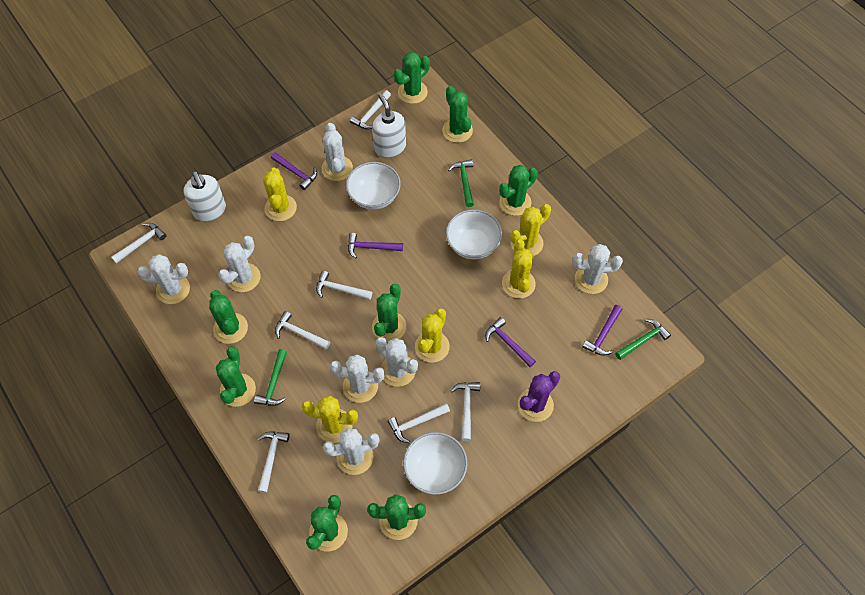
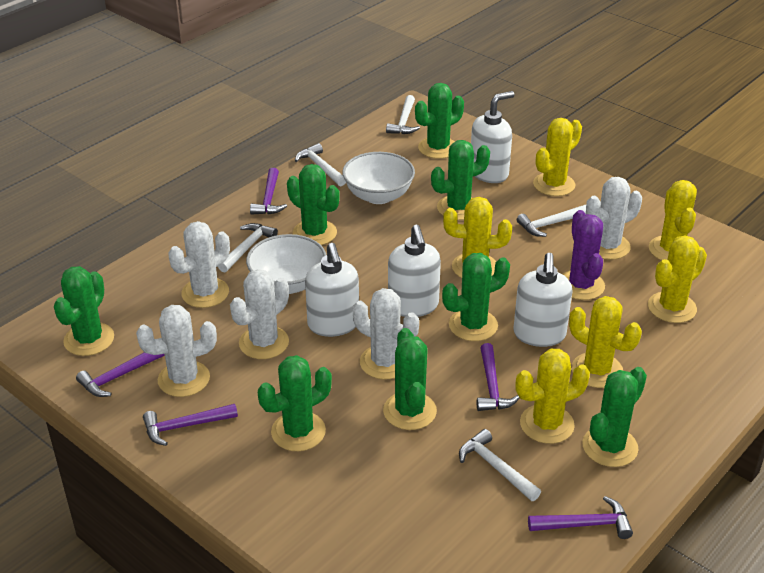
green hammer: [254,349,287,406] [448,159,474,207] [615,319,671,360] = 3 -> none = 0
purple hammer: [271,152,317,190] [348,233,403,258] [485,317,536,367] [582,305,622,356] = 4 -> [76,352,165,397] [143,404,238,446] [250,168,287,215] [477,343,520,411] [528,496,633,539] = 5
white bowl: [346,162,401,210] [403,432,468,495] [446,209,502,260] = 3 -> [246,234,326,294] [342,152,415,204] = 2
white cactus: [138,254,190,304] [218,236,260,292] [322,123,353,181] [323,428,380,475] [330,354,385,403] [376,337,418,387] [573,244,623,294] = 7 -> [136,305,217,397] [168,221,230,308] [230,269,289,359] [353,288,419,380] [586,177,642,260] = 5
white hammer: [111,223,166,264] [258,432,290,493] [275,311,330,350] [316,271,372,300] [350,90,391,130] [388,403,450,443] [450,382,480,441] = 7 -> [218,223,278,273] [295,143,346,186] [386,95,420,134] [459,429,541,501] [517,205,586,237] = 5
white soap dispenser: [183,171,226,222] [372,93,406,158] = 2 -> [305,243,359,337] [388,225,441,317] [471,91,515,183] [513,253,572,347] = 4
yellow cactus: [263,167,297,221] [302,396,358,443] [415,308,450,363] [502,239,536,298] [510,204,551,256] = 5 -> [443,197,512,278] [515,349,590,444] [533,118,582,196] [569,296,642,388] [648,235,707,323] [649,180,697,260] = 6

